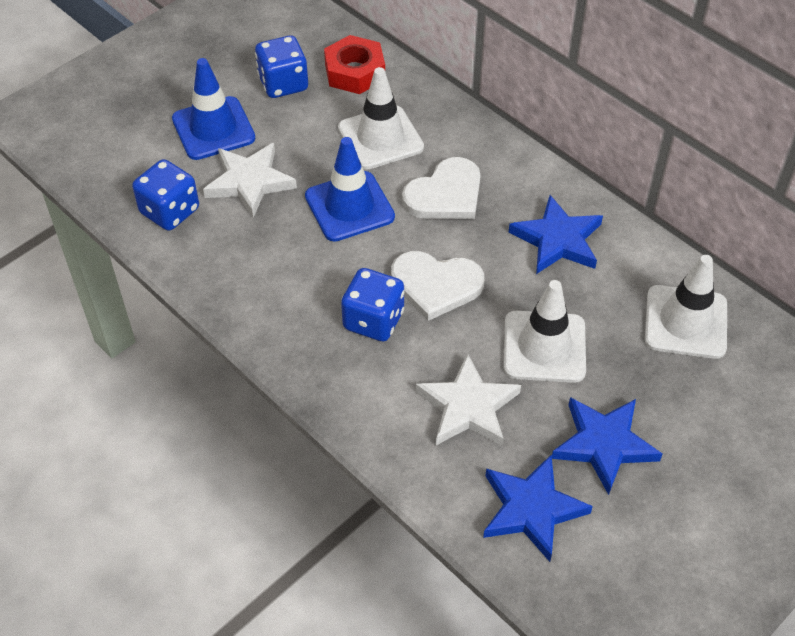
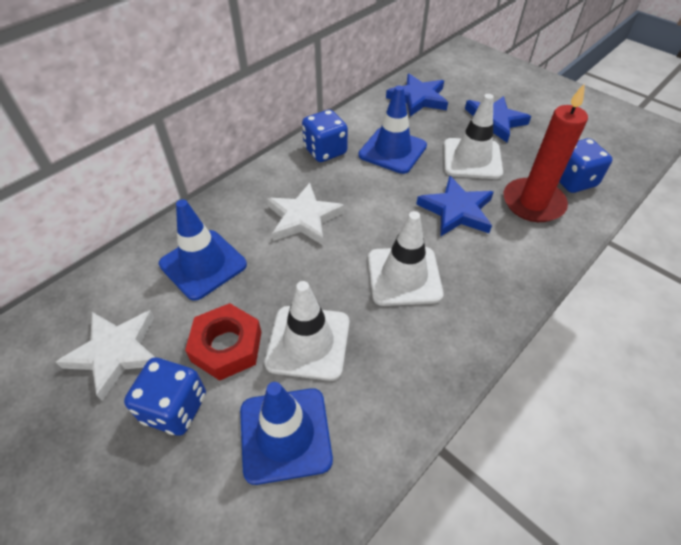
blue traffic cone: [172,58,256,160] [305,137,395,242] = 2 -> [159,199,247,301] [240,382,333,485] [359,86,427,174] = 3
red candle: none = 0 -> [504,83,588,222] = 1
white heart: [391,251,484,321] [402,157,481,219] = 2 -> none = 0

